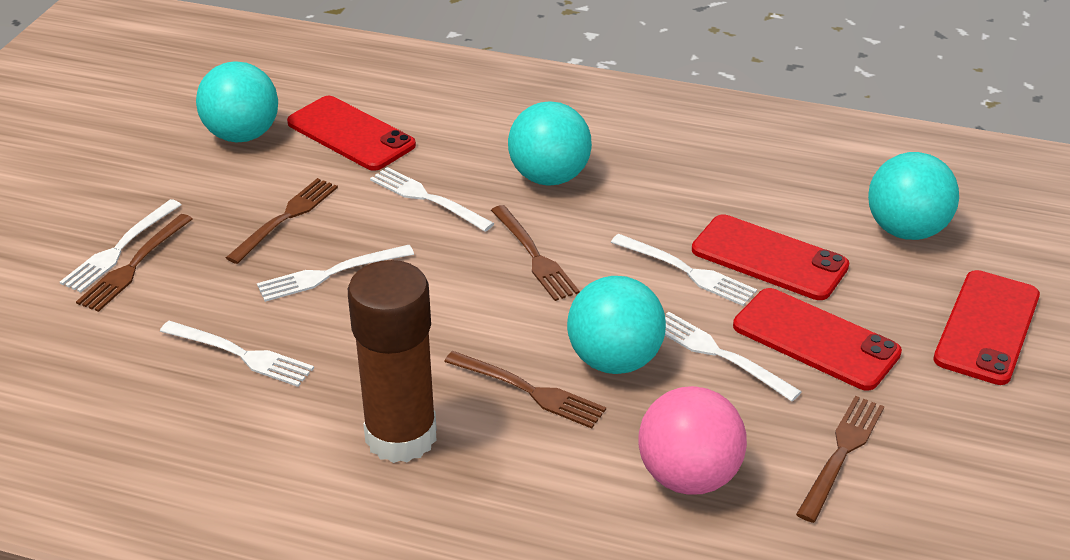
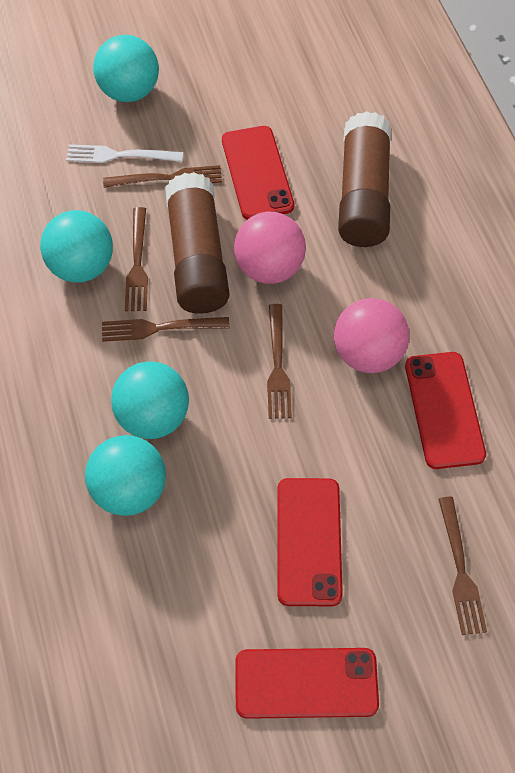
brown glue stick: [348,260,437,463] = 1 -> [165,172,229,314] [338,111,391,247] = 2
pink ball: [639,386,747,495] = 1 -> [234,212,306,284] [334,298,409,373] = 2
white fork: [60,199,181,293] [160,321,314,387] [257,245,414,302] [370,167,495,232] [611,234,757,306] [665,312,802,401] = 6 -> [66,144,183,163] = 1

